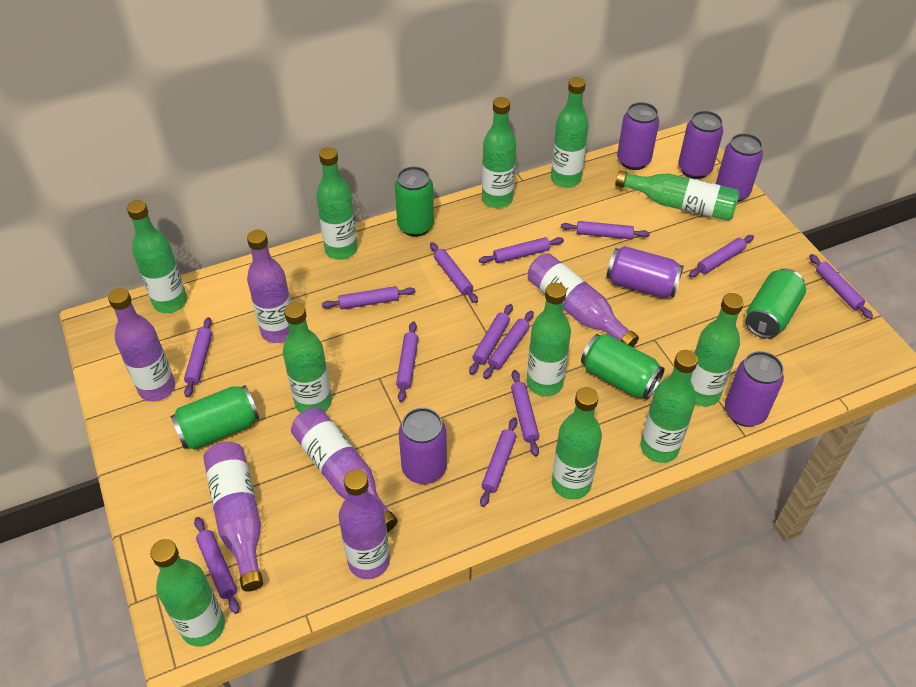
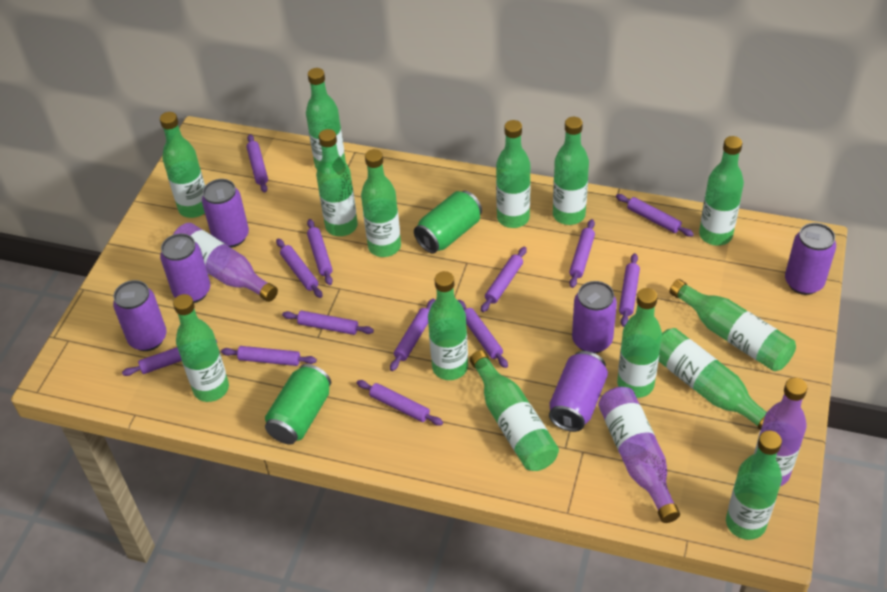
green bottle: [127,200,187,313] [150,539,225,647] [283,302,332,413] [316,147,357,260] [482,97,516,208] [527,283,571,396] [551,77,589,188] [552,387,602,499] [615,171,740,221] [640,350,698,463] [691,293,744,406] = 11 -> [160,112,205,218] [173,294,229,402] [306,68,346,169] [316,129,358,236] [361,149,401,257] [428,271,468,380] [470,350,559,471] [496,120,531,228] [553,117,589,225] [617,288,662,398] [659,328,767,430] [669,279,796,371] [699,136,744,246] [726,431,782,540] = 14
green can: [170,385,259,450] [395,166,434,237] [581,334,665,400] [745,268,806,339] = 4 -> [265,364,331,444] [414,191,482,253] = 2
purple bottle: [108,288,175,401] [203,442,263,592] [247,230,291,343] [291,408,398,532] [339,469,390,579] [528,253,639,347] = 6 -> [173,223,278,302] [598,387,680,523] [754,378,808,486] = 3

